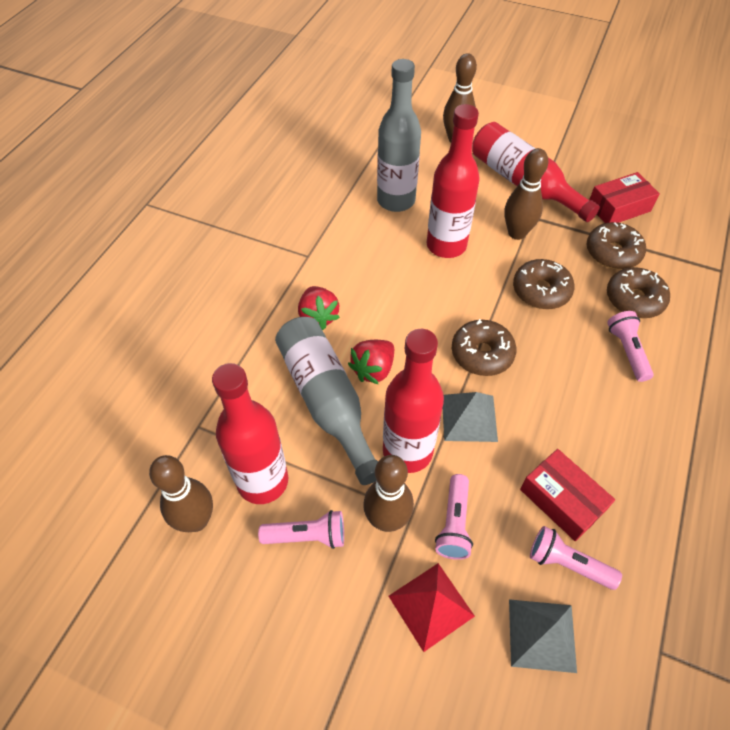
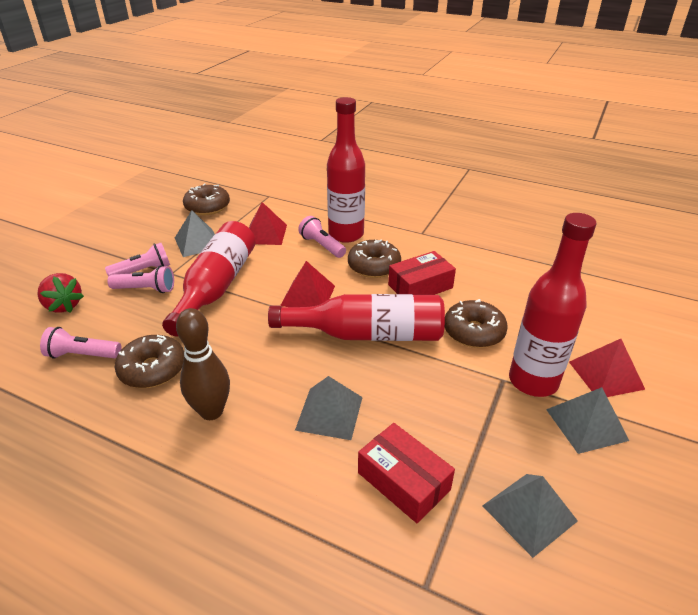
brown bowling pin: [149,455,213,532] [363,455,414,532] [443,53,477,142] [505,148,548,240] = 4 -> [176,308,230,420] = 1
grey bottle: [275,317,378,485] [377,59,421,212] = 2 -> none = 0
grey pyramid: [443,392,498,442] [509,599,577,673] = 2 -> [175,210,215,257] [295,376,363,440] [482,474,578,558] [546,387,629,454] = 4
red pyramid: [389,563,475,652] = 1 -> [249,202,287,245] [280,261,335,307] [569,339,645,397] = 3
red strawberry: [298,286,340,330] [348,340,394,385] = 2 -> [37,273,84,313] = 1

